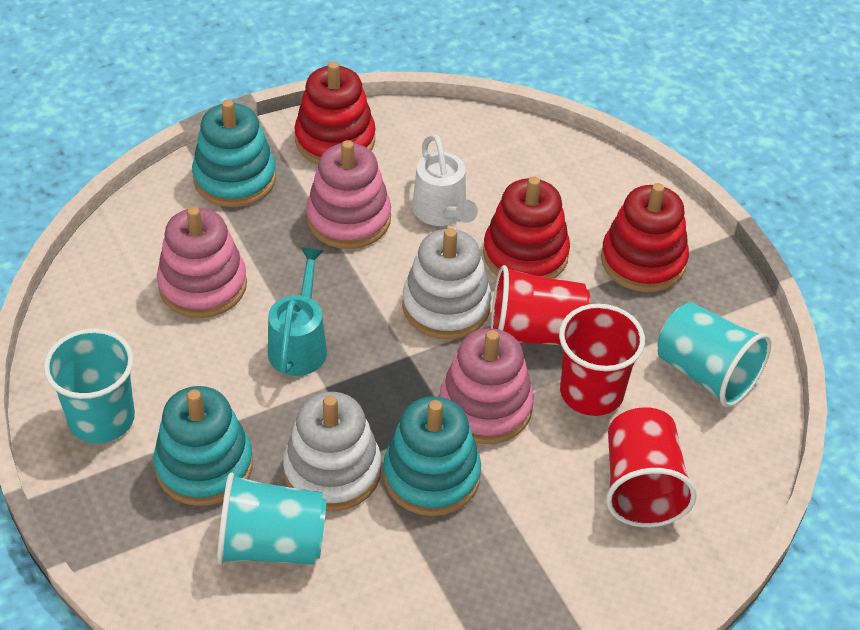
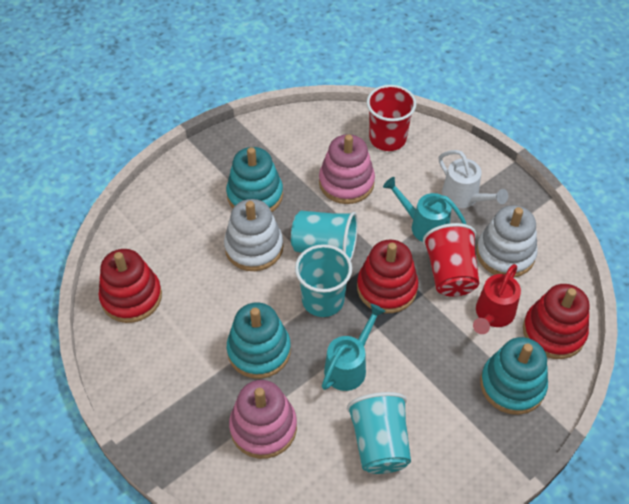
pink stacking toy: [157,207,247,318] [306,140,391,249] [440,328,534,444] = 3 -> [229,380,297,459] [319,134,375,204] = 2
red cup: [491,265,590,345] [559,304,645,416] [606,407,697,527] = 3 -> [366,85,416,151] [423,223,479,297] = 2
red watering can: none = 0 -> [473,264,521,334] = 1
turquoise watering can: [268,247,327,376] = 1 -> [322,304,386,391] [383,177,466,242] = 2

